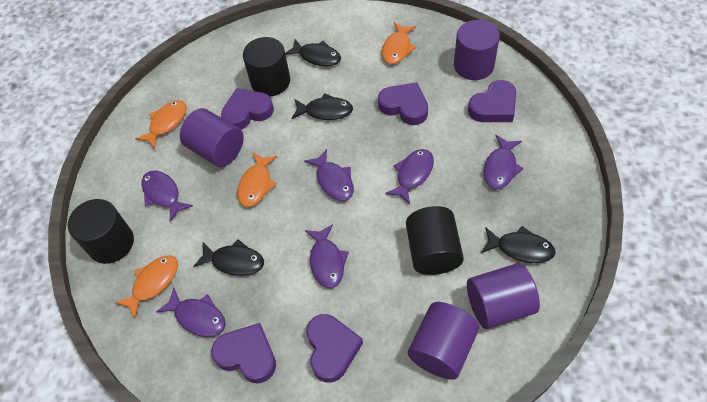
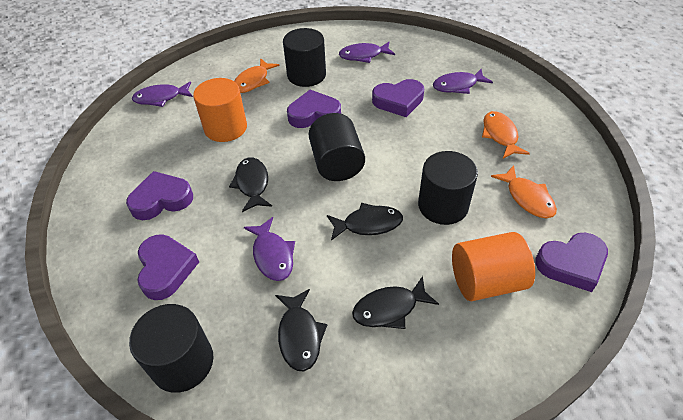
black cylinder: [68,199,134,264] [243,37,290,96] [406,206,464,275] = 3 -> [129,304,213,393] [283,28,326,87] [309,113,365,181] [418,151,478,225] = 4
orange cylinder: none = 0 -> [193,78,247,142] [452,232,535,301] = 2
orange fish: [114,255,178,319] [135,100,187,149] [237,152,278,207] [382,22,416,64] = 4 -> [234,58,280,93] [482,111,530,158] [491,165,557,218] = 3
purple cylinder: [180,108,244,167] [408,302,480,380] [454,20,500,80] [467,263,540,329] = 4 -> none = 0
purple fish: [142,171,193,222] [156,287,226,337] [304,149,354,201] [305,224,349,288] [385,149,434,205] [483,135,524,189] = 6 -> [132,81,193,107] [244,217,295,281] [339,42,395,63] [433,69,493,94] = 4

